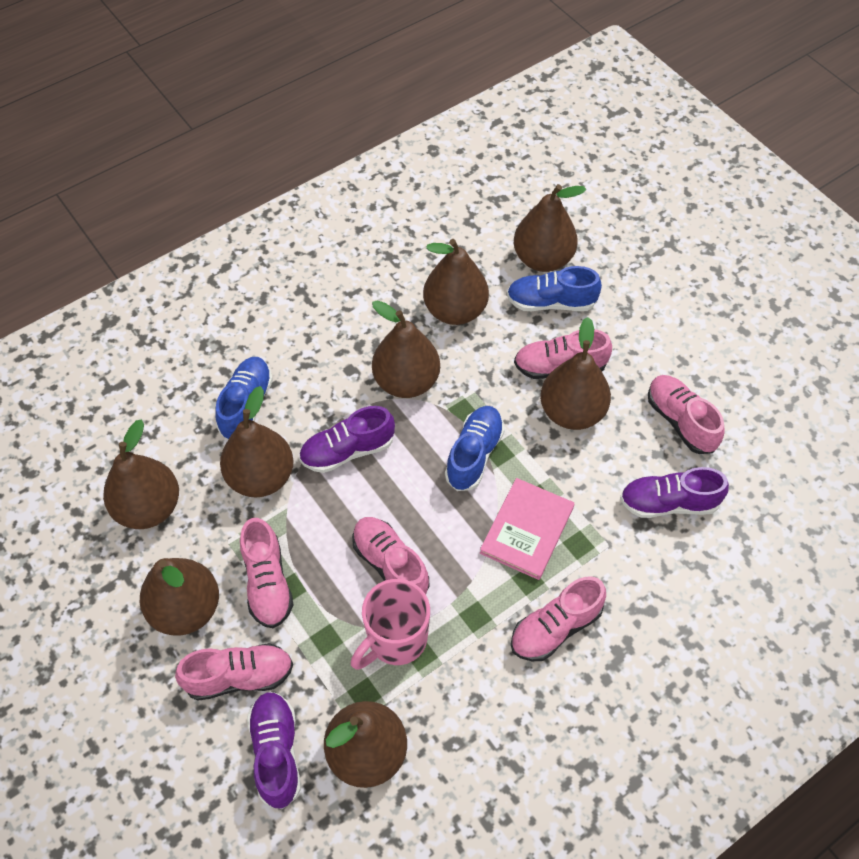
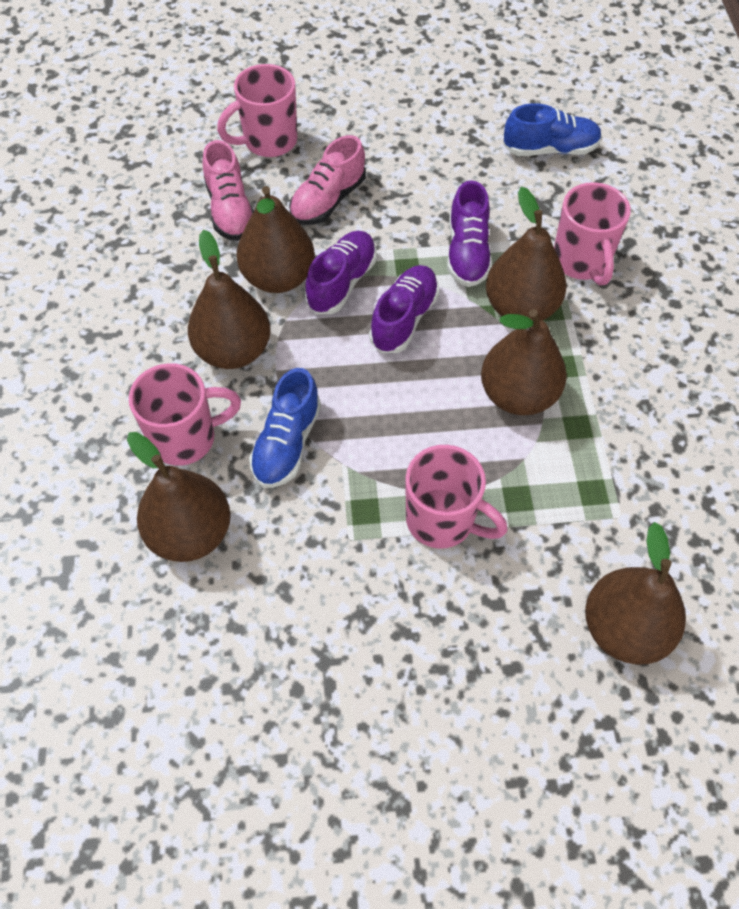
blue shoe: [215,357,273,440] [445,406,505,491] [507,266,602,311] = 3 -> [249,368,321,488] [503,103,602,156] = 2
brown pear: [103,419,179,529] [140,558,219,635] [220,386,294,497] [324,701,407,788] [372,300,440,398] [423,239,489,325] [514,184,586,272] [540,317,611,430] = 8 -> [127,432,231,562] [188,230,271,369] [236,186,315,293] [481,309,567,415] [486,187,567,320] [585,522,686,665] = 6
pink book: [480,478,574,580] = 1 -> none = 0
pink mug: [351,579,430,670] = 1 -> [129,363,241,466] [217,64,297,157] [405,445,508,549] [554,182,631,285] = 4
pink shoe: [175,643,293,701] [240,518,293,628] [352,517,429,594] [511,576,606,661] [514,329,612,379] [648,375,725,454] = 6 -> [202,140,254,241] [289,135,366,225] = 2

